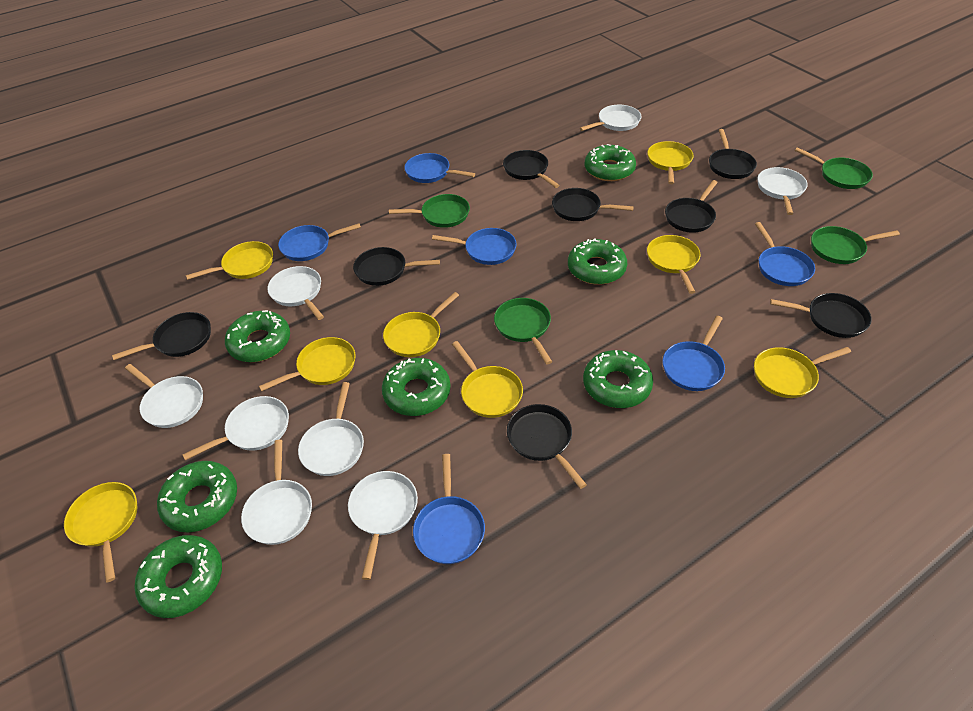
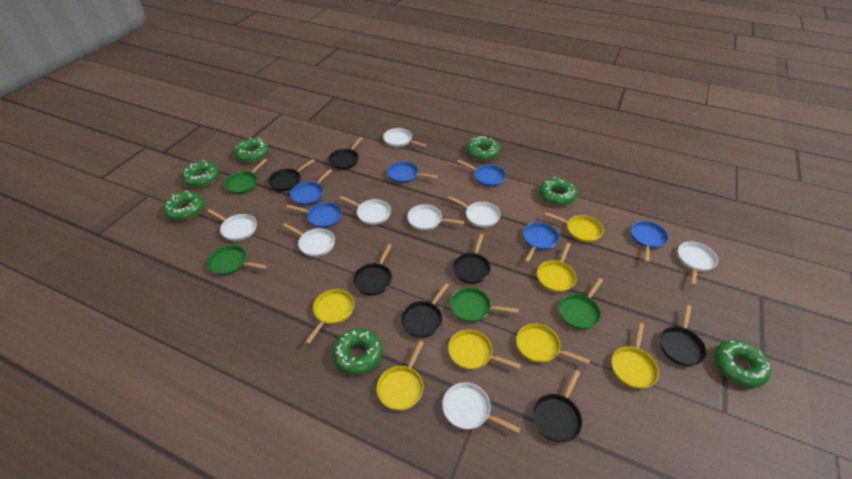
black pan: [112,312,211,360] [353,247,440,286] [503,150,560,188] [507,404,587,489] [552,188,634,221] [665,180,718,233] [709,129,757,179] [770,293,872,338] = 8 -> [268,159,314,191] [328,137,363,170] [353,244,392,295] [401,283,449,338] [453,234,491,284] [532,370,582,442] [660,305,707,366] = 7
yellow pan: [64,482,138,583] [186,241,273,280] [259,337,356,391] [383,292,459,357] [452,341,523,418] [647,141,694,184] [647,235,701,294] [754,347,851,398] = 8 -> [305,289,354,344] [377,340,424,411] [448,329,521,370] [516,323,590,364] [537,243,576,292] [545,212,604,242] [612,323,659,389] = 7

